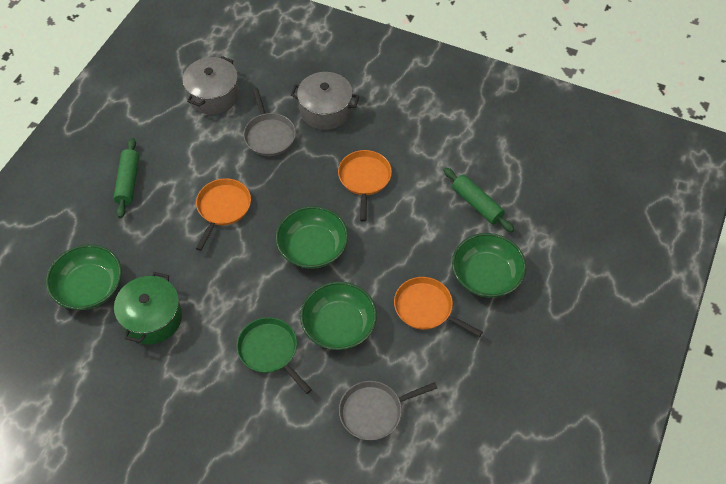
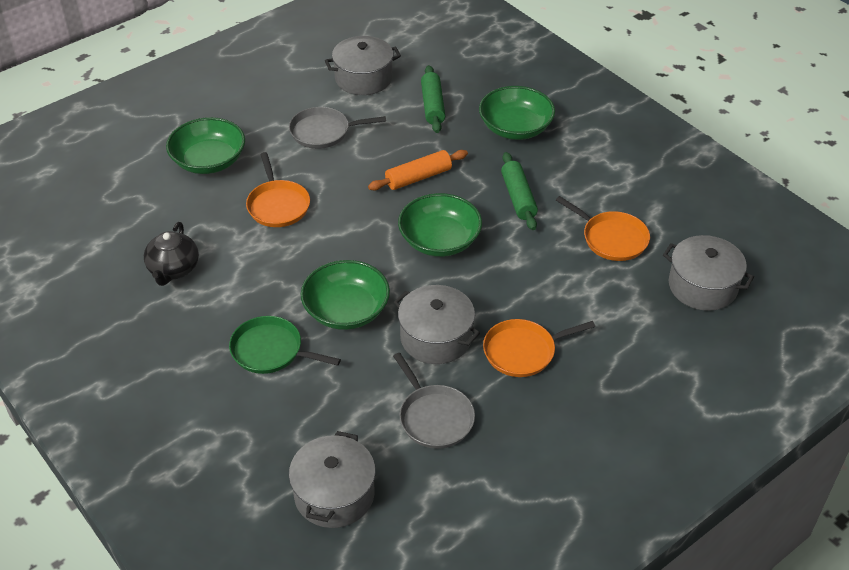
black teapot: none = 0 -> [144,222,199,286] = 1
green pot: [114,272,182,344] = 1 -> none = 0
grey pot: [182,56,239,114] [291,72,360,130] = 2 -> [289,431,376,528] [325,36,401,95] [394,285,480,364] [663,235,754,311] = 4
orange rolling pin: none = 0 -> [368,150,468,190] = 1

